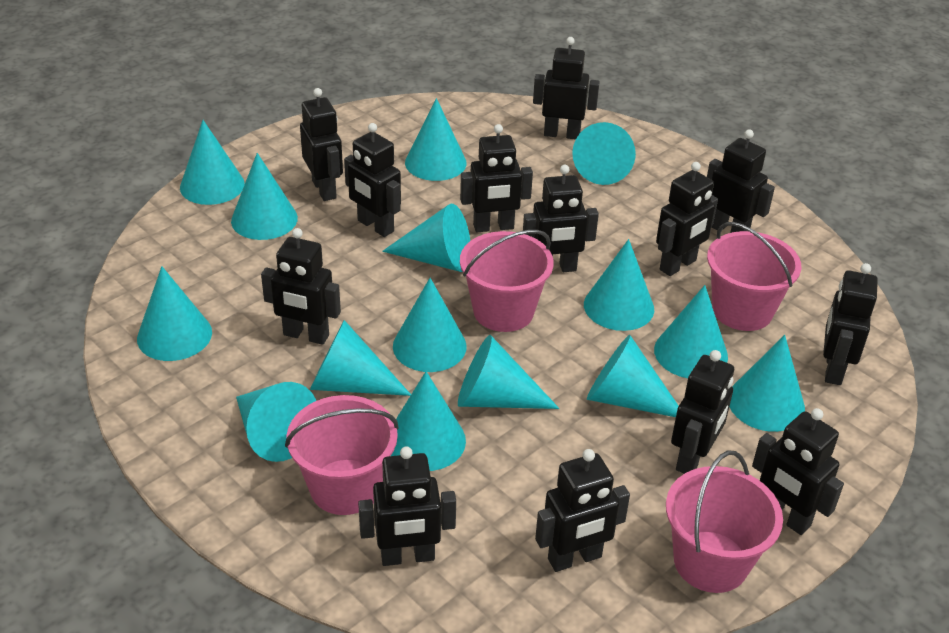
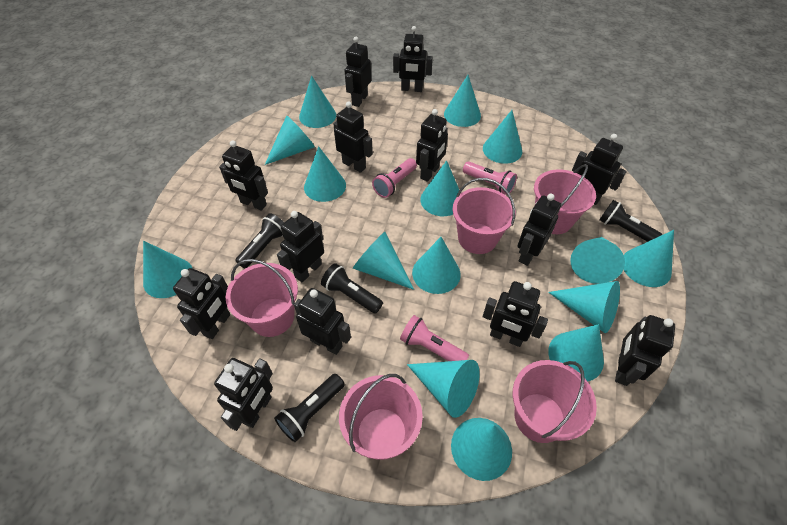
black flashlight: none = 0 -> [235,213,284,269] [274,374,345,442] [321,263,383,313] [599,200,662,242] = 4
pink bucket: [285,395,399,515] [460,230,554,332] [666,450,783,593] [707,222,801,331] = 4 -> [226,259,298,337] [339,374,423,460] [453,178,516,254] [513,360,597,443] [534,164,596,234] = 5
pink flashlight: none = 0 -> [372,158,417,198] [400,315,469,361] [463,162,517,195] = 3

